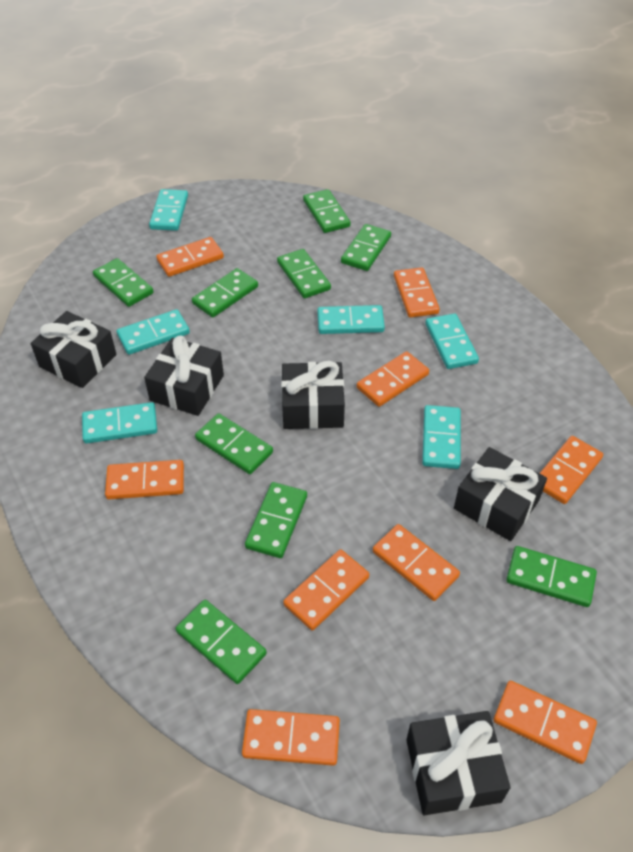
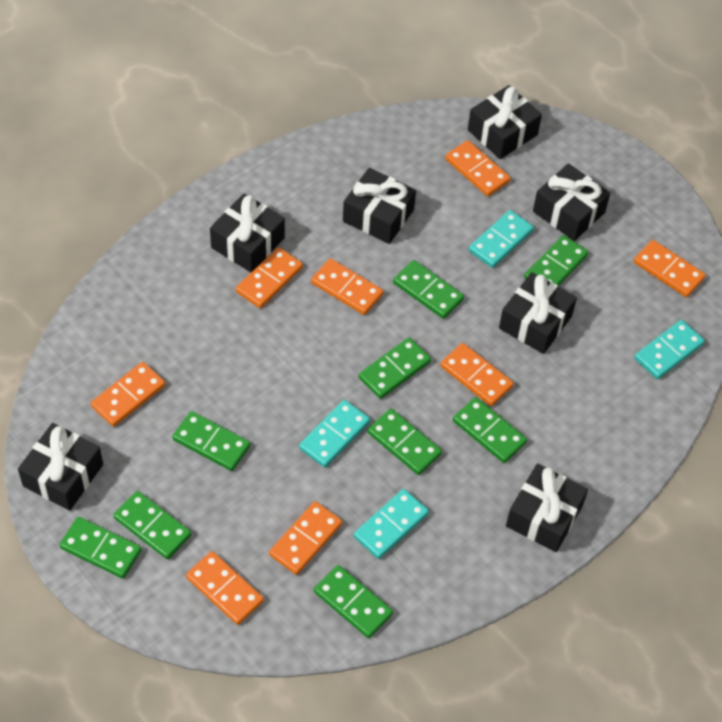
black gift: [31,311,117,388] [144,335,224,416] [281,361,345,429] [406,711,510,815] [454,447,547,541] = 5 -> [18,423,103,511] [210,193,285,272] [343,168,416,244] [468,85,542,159] [499,272,577,354] [506,464,588,552] [533,163,610,241] = 7
orange domino: [105,460,184,499] [156,237,224,277] [242,709,340,766] [283,549,369,631] [357,351,429,407] [373,524,460,601] [394,267,440,318] [494,681,597,764] [539,436,603,504] = 9 -> [91,362,166,427] [186,551,264,625] [236,247,303,308] [269,501,342,575] [311,258,383,315] [440,343,514,406] [445,140,511,196] [634,240,706,297] = 8
turquoise domino: [82,402,157,444] [117,309,190,355] [149,189,188,231] [317,305,385,334] [422,405,461,469] [425,314,479,369] = 6 -> [299,400,370,468] [354,489,429,559] [469,210,534,268] [634,320,705,379] = 4

